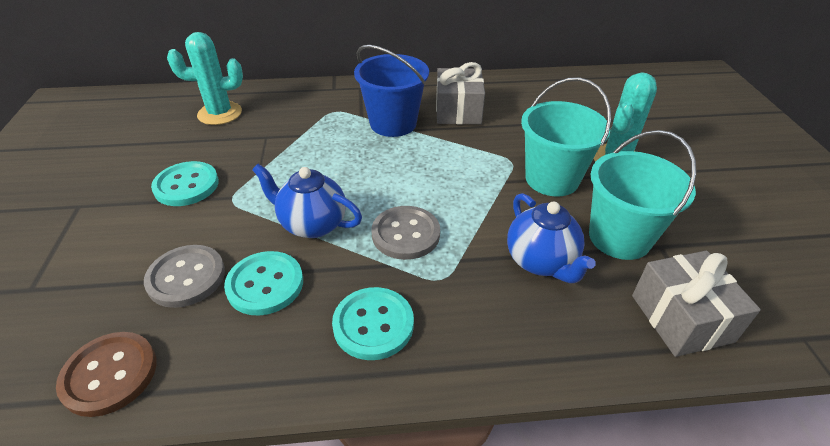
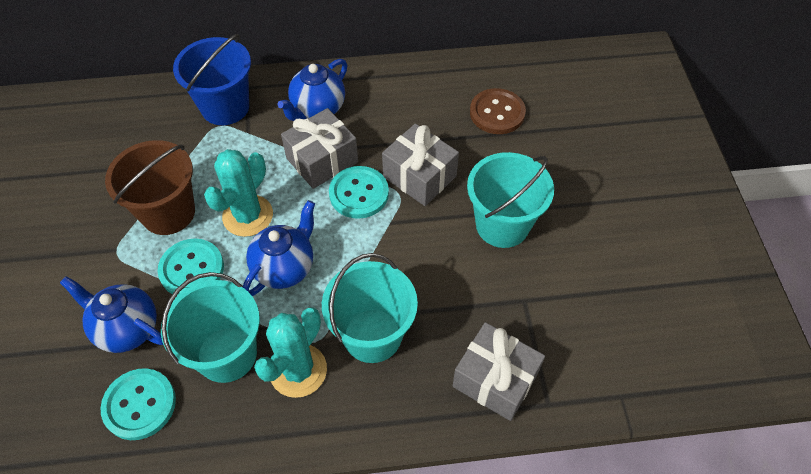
blue teapot: [252,164,362,238] [507,193,596,283] = 2 -> [60,276,163,353] [243,200,315,296] [278,59,348,121] = 3
brown bucket: none = 0 -> [105,140,195,235] = 1
grey button: [144,245,225,308] [372,206,440,260] = 2 -> none = 0
grey gift: [436,62,485,124] [632,251,761,357] = 2 -> [281,108,358,189] [382,124,459,206] [453,322,545,421] = 3
turquoise bucket: [521,77,611,196] [589,130,697,260] = 2 -> [161,272,260,383] [322,253,418,363] [467,152,554,248] = 3

